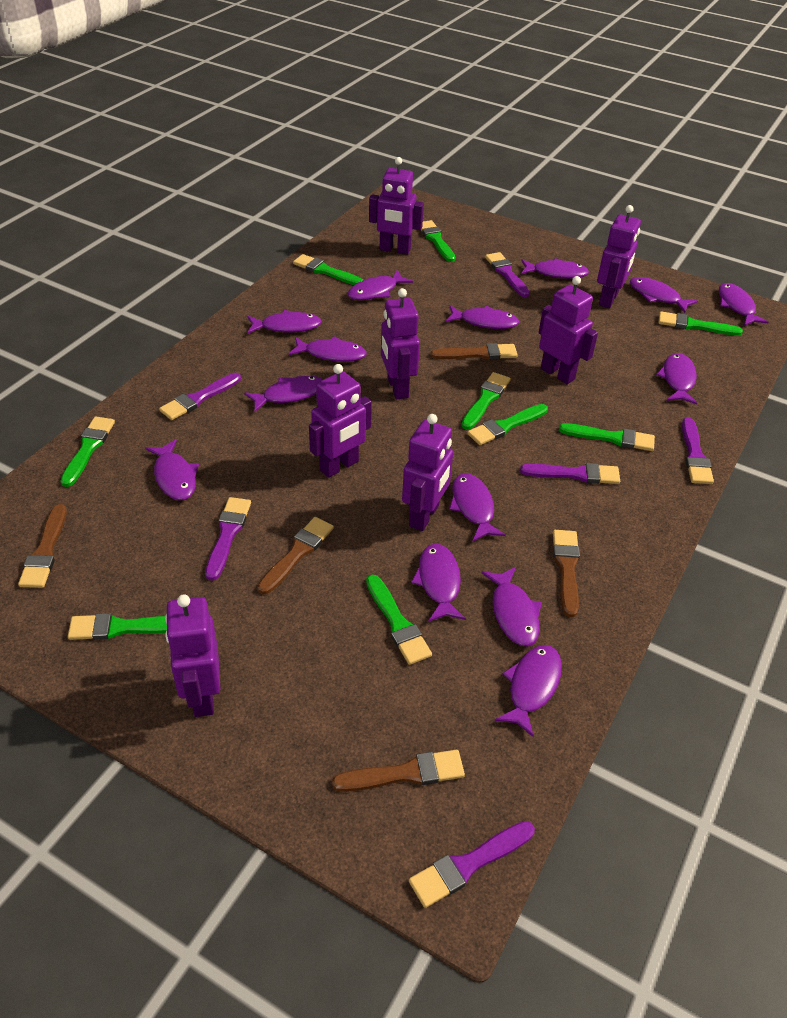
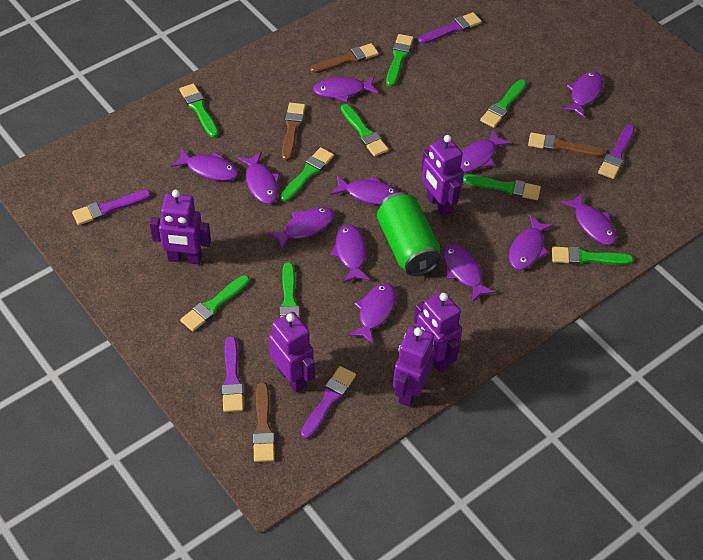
brown brush: [18,504,66,588] [258,517,334,594] [332,750,465,792] [431,343,518,360] [553,530,580,617] = 5 -> [253,382,275,462] [282,103,305,161] [310,43,379,73] [528,132,605,157] = 4
green can: none = 0 -> [377,192,441,276] = 1
purple brush: [159,373,241,420] [205,497,251,581] [409,821,535,908] [485,252,530,297] [520,463,620,484] [682,417,714,484] = 6 -> [72,190,151,225] [222,336,243,412] [301,366,356,439] [418,12,482,44] [598,125,635,179] = 5
purple fish: [145,439,199,500] [244,376,323,412] [247,310,322,333] [289,337,367,362] [347,270,413,300] [411,543,466,622] [445,305,519,329] [449,473,506,542] [481,567,542,647] [495,645,562,737] [521,258,589,279] [630,277,698,313] [656,353,697,404] [719,283,769,326] = 14 -> [171,148,239,181] [238,152,280,204] [267,207,334,251] [313,76,378,102] [330,224,370,283] [331,175,399,205] [348,283,396,345] [443,244,496,303] [460,130,511,172] [509,216,554,270] [561,192,616,245] [562,71,603,118] = 12
purple robot: [165,594,220,717] [309,364,372,478] [369,157,424,255] [381,288,420,399] [402,414,453,531] [539,276,598,384] [597,205,641,308] = 7 -> [149,190,211,264] [269,312,315,393] [393,326,435,407] [414,291,462,372] [421,135,464,216] = 5

